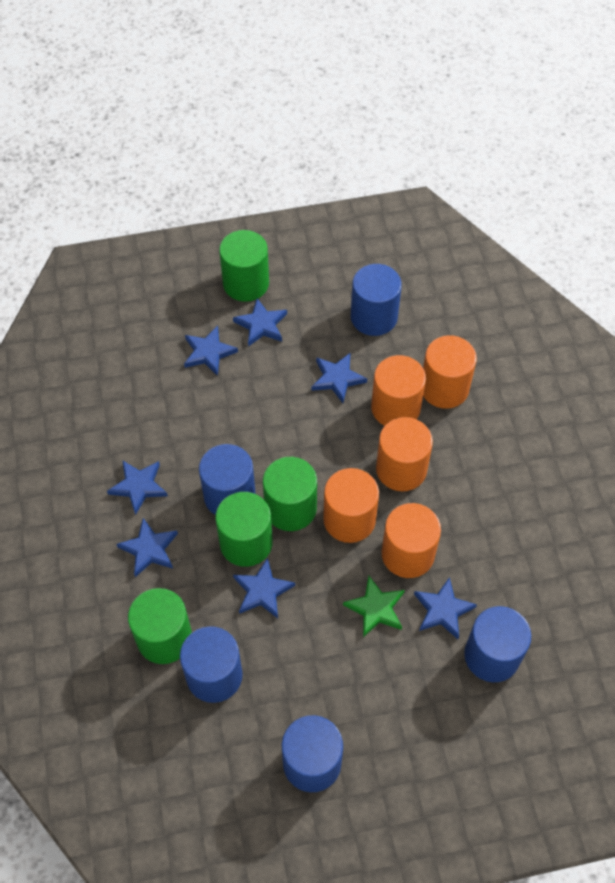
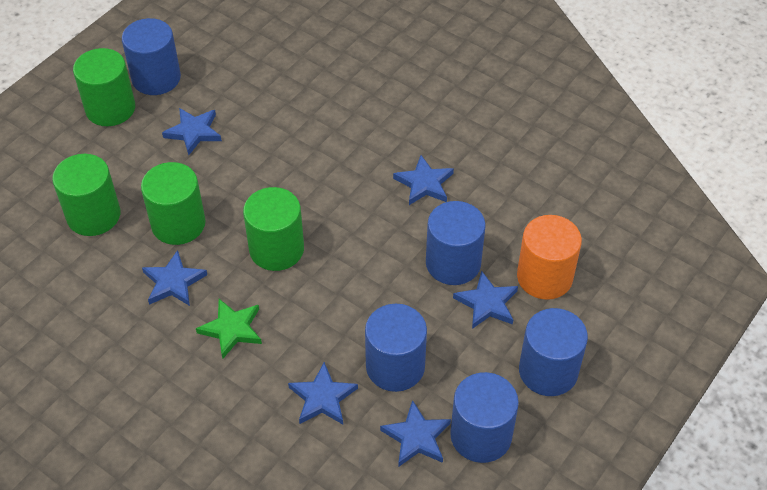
blue star: [107,460,168,515] [117,518,178,577] [184,326,238,376] [233,298,287,347] [233,558,295,618] [311,353,367,403] [414,577,477,639] = 7 -> [142,250,207,306] [162,108,222,155] [288,362,358,424] [380,400,451,467] [393,155,454,205] [453,271,518,329] = 6
orange cylinder: [323,468,379,543] [371,355,426,426] [376,417,433,491] [382,503,441,578] [423,335,477,409] = 5 -> [517,215,582,300] = 1

